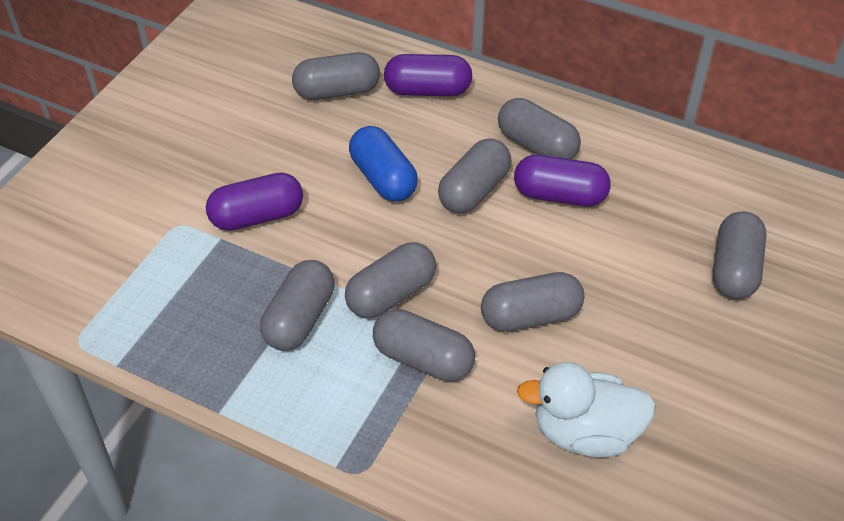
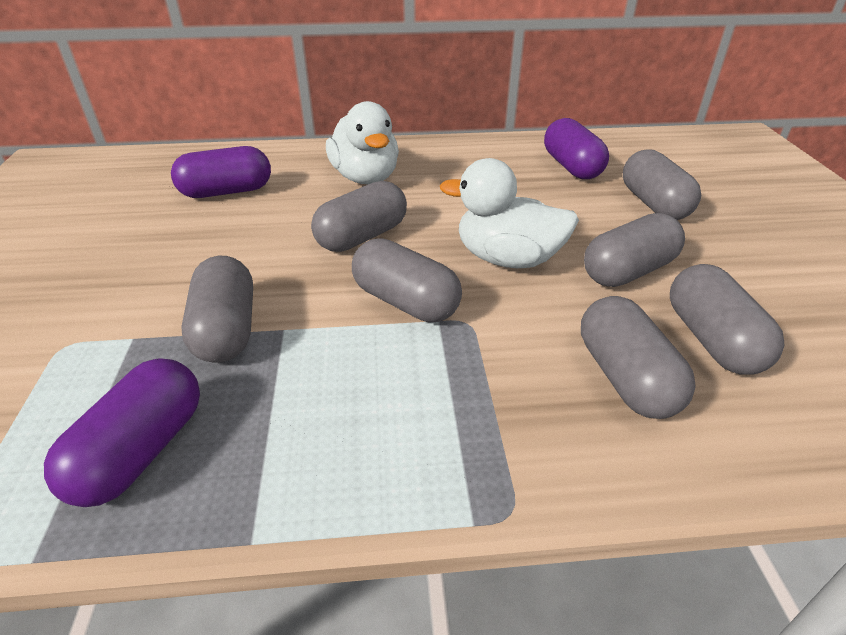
blue capsule: [349,126,418,202] = 1 -> none = 0
grey capsule: [260,260,335,351] [292,52,380,100] [345,242,436,318] [373,309,475,382] [438,138,511,214] [481,272,585,332] [498,98,581,159] [713,211,767,299] = 8 -> [181,256,253,362] [311,181,407,252] [352,238,462,322] [581,296,696,419] [584,213,685,287] [623,149,701,220] [670,264,785,374] = 7
white duck: [517,362,656,457] = 1 -> [326,101,399,184] [440,158,579,268] = 2

